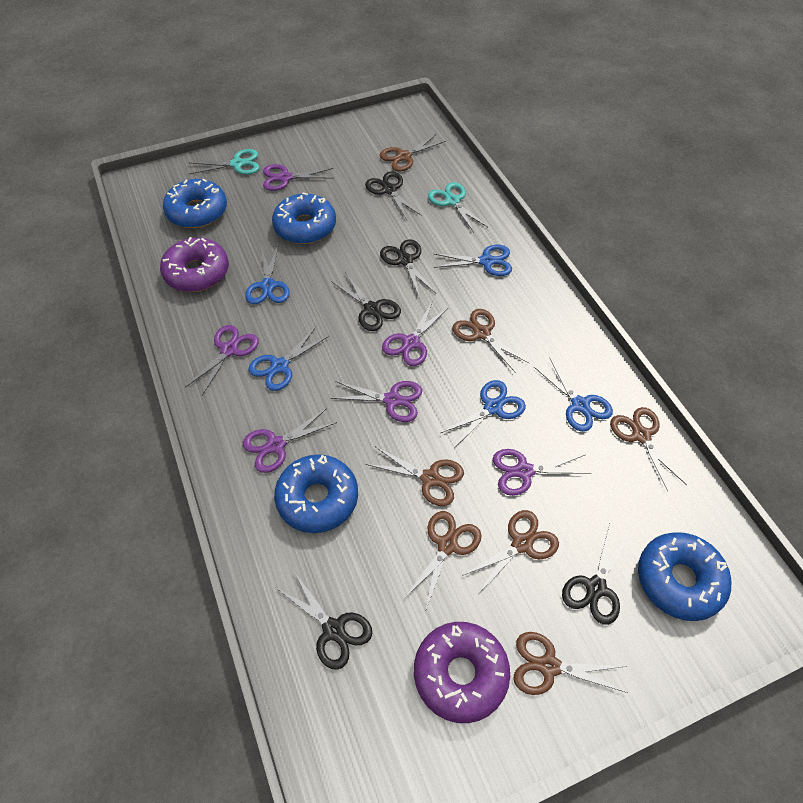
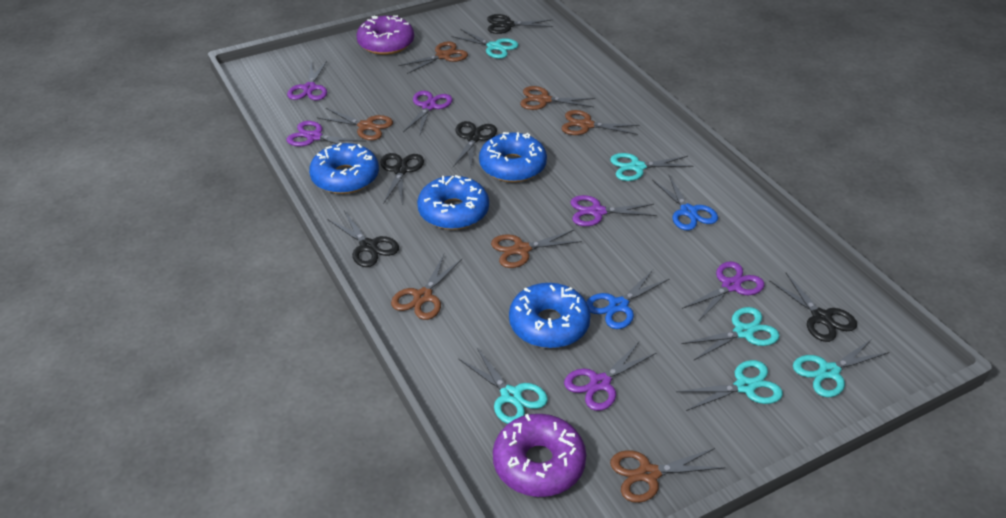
blue scissors: [245,245,290,304] [248,327,329,391] [433,245,512,276] [441,380,526,448] [534,358,613,432] = 5 -> [586,270,669,329] [652,175,718,230] = 2
turquoise scissors: [189,149,259,175] [428,182,488,232] = 2 -> [451,29,519,59] [459,348,548,424] [610,153,693,181] [676,360,783,411] [682,307,780,360] [793,338,889,398] = 6

